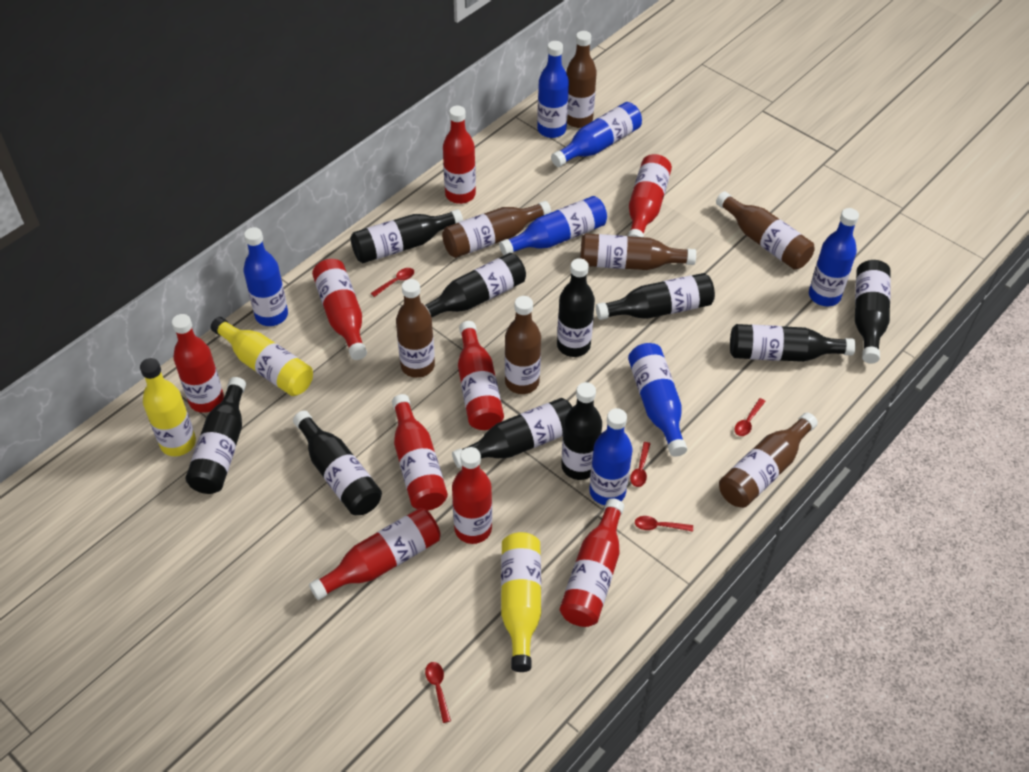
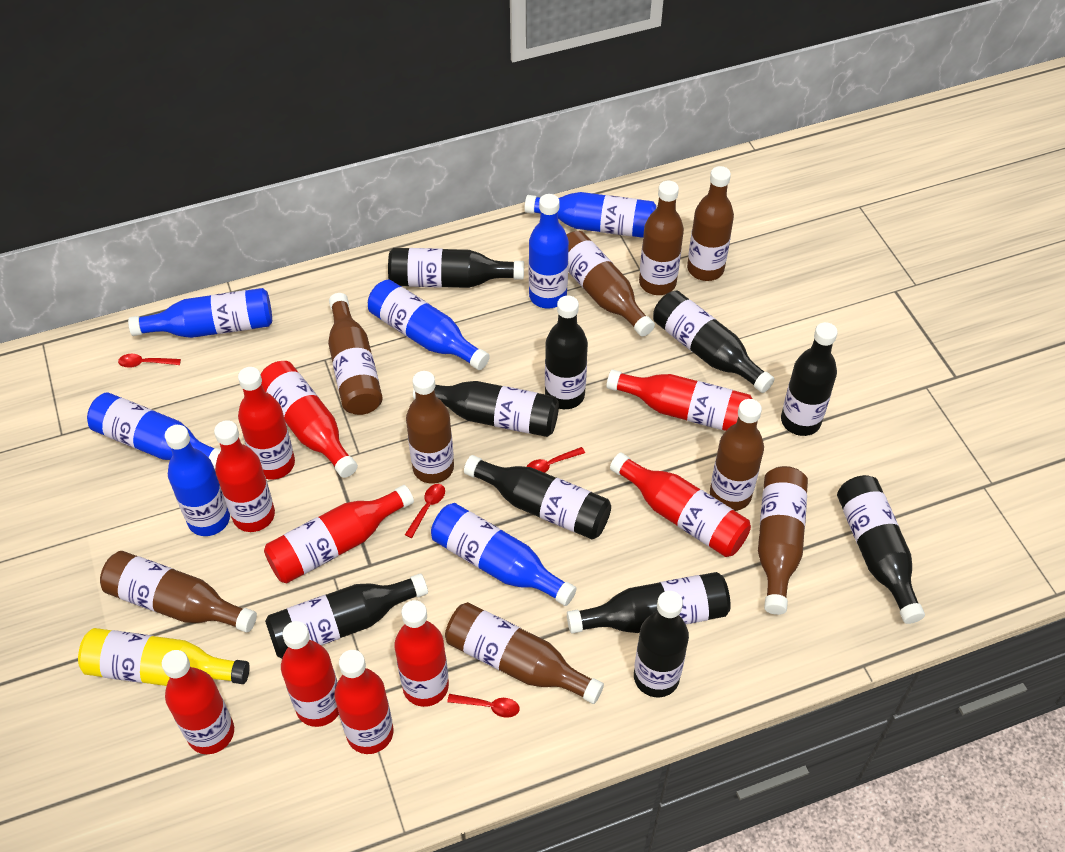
brown bottle: [396,279,435,378] [442,201,551,258] [505,296,541,394] [566,31,597,128] [580,233,696,270] [716,191,815,269] [719,412,818,508] = 7 -> [100,551,257,633] [328,293,383,415] [406,371,454,484] [445,602,604,704] [566,231,655,337] [639,181,684,295] [687,166,734,281] [710,399,764,511] [758,466,808,615] = 9
red bottle: [172,314,224,413] [309,508,441,600] [312,259,367,360] [392,394,448,511] [443,106,476,204] [452,447,492,544] [458,321,504,430] [560,498,624,627] [628,154,672,237] = 9 -> [161,650,234,754] [214,420,275,532] [238,367,295,480] [261,361,358,478] [264,485,414,584] [281,621,339,727] [334,650,393,754] [395,600,449,707] [606,370,753,431] [610,453,751,557] = 10
red spoon: [371,268,414,297] [425,662,451,723] [630,442,651,487] [635,516,693,532] [734,398,766,436] = 5 -> [118,354,181,368] [405,484,445,538] [447,694,519,718] [527,447,585,473] = 4
yellow bottle: [140,358,196,456] [211,317,313,396] [501,532,541,672] = 3 -> [78,628,250,686] = 1

